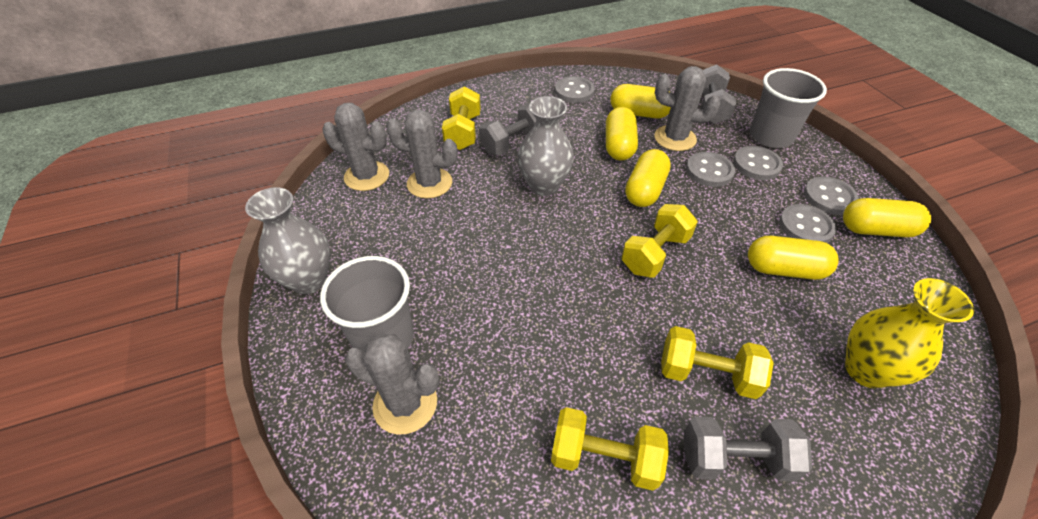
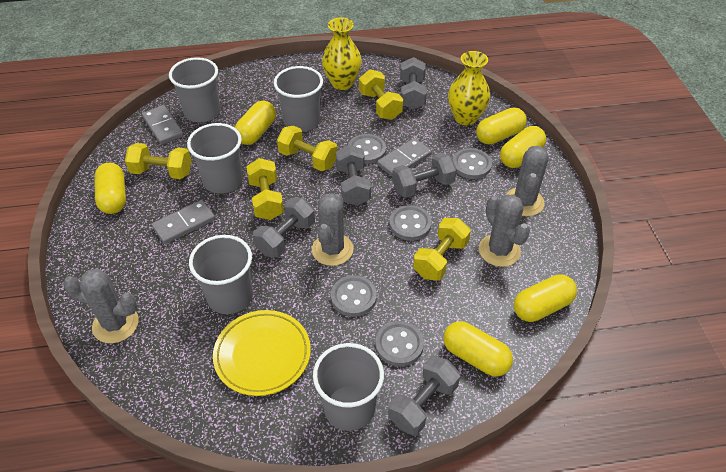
grey cup: [320,256,414,350] [750,68,827,148] = 2 -> [169,57,221,122] [187,123,243,194] [189,235,253,314] [274,66,323,132] [313,343,384,431] = 5
grey domino: none = 0 -> [142,105,184,145] [152,200,215,244] [377,138,432,176] = 3
grey dumbbell: [479,103,537,155] [684,417,812,482] [700,64,736,124] = 3 -> [253,198,315,258] [336,145,371,206] [388,356,460,436] [392,153,457,198] [400,57,427,110] = 5
grey vase: [245,187,330,294] [518,96,574,196] = 2 -> none = 0
yellow capsule: [606,107,638,161] [611,84,671,118] [625,149,671,207] [748,236,838,280] [843,198,931,238] = 5 -> [94,163,126,214] [234,101,276,145] [443,321,513,377] [476,107,527,145] [500,126,546,168] [513,274,577,322] = 6
yellow dumbbell: [442,86,481,150] [551,407,669,491] [622,204,698,278] [661,326,774,399] = 4 -> [125,143,191,179] [246,158,284,220] [277,125,338,171] [359,69,403,120] [413,218,471,281] = 5
yellow plate: none = 0 -> [213,310,311,396] = 1
yellow vase: [845,278,974,388] = 1 -> [322,17,362,90] [448,51,490,125] = 2

